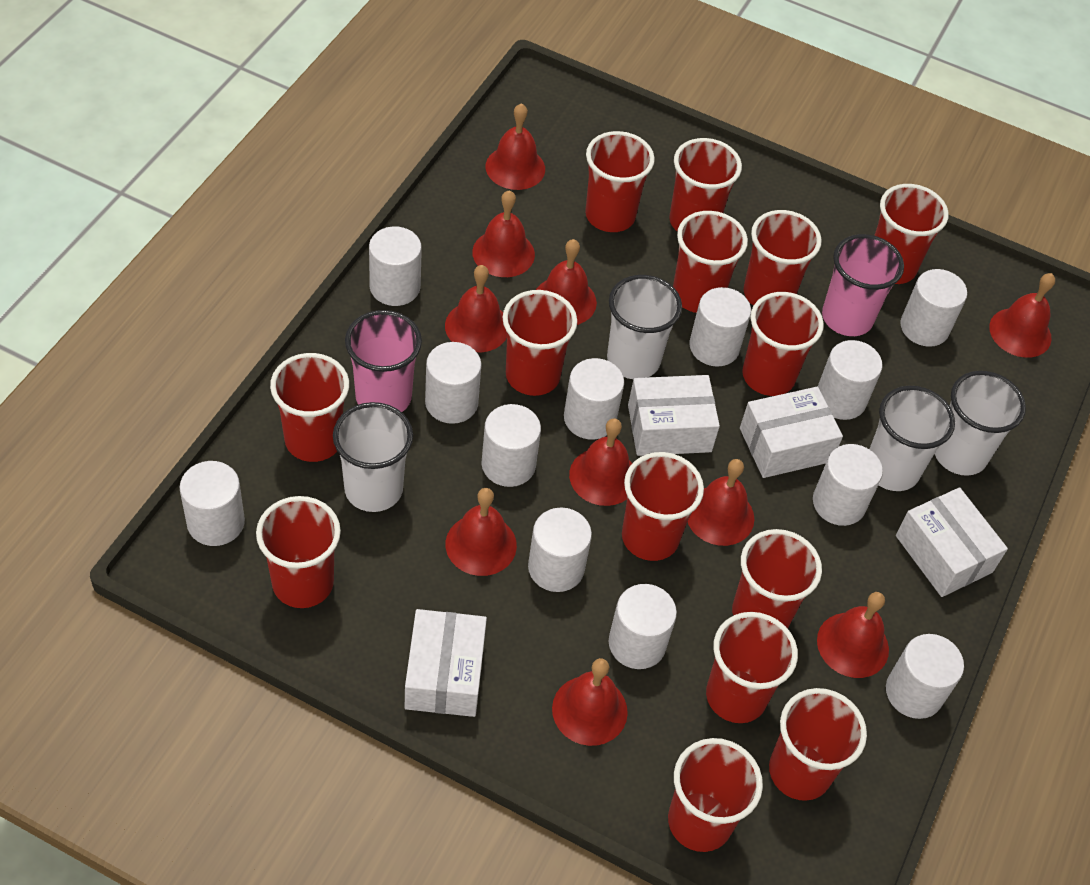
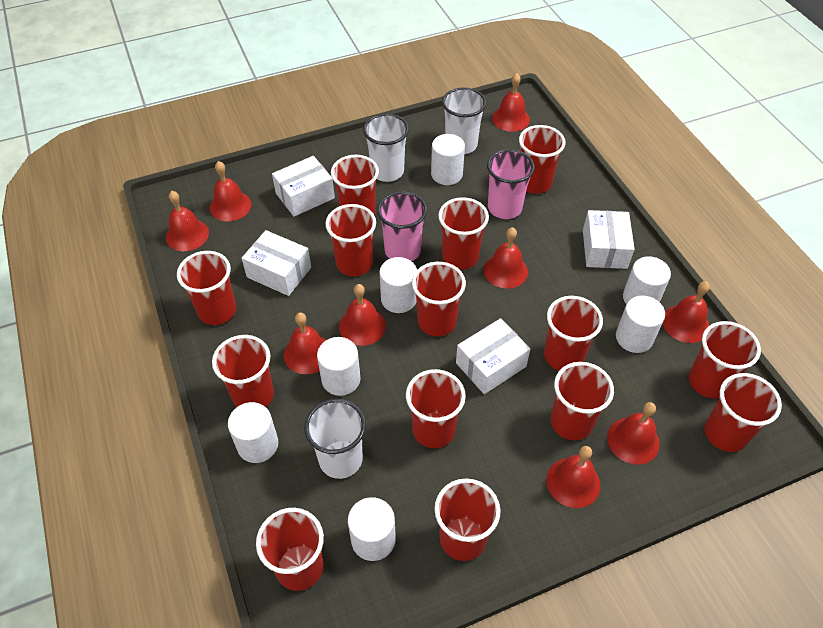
red bell: [445,265,507,352] [445,488,517,576] [472,190,535,277] [486,103,545,190] [536,239,597,325] [552,658,628,746] [569,418,632,506] [688,459,755,546] [817,592,889,678] [989,273,1055,358] = 10 -> [166,191,209,251] [210,161,251,221] [284,312,326,374] [339,284,386,346] [484,227,528,288] [492,73,530,132] [546,446,600,508] [607,402,660,465] [663,281,710,343] = 9
white cup: [333,402,413,512] [607,275,682,379] [869,386,955,491] [935,371,1026,476] = 4 -> [304,399,366,479] [363,114,409,182] [442,87,487,154] = 3
white cylinder: [180,461,245,546] [369,227,422,306] [425,342,482,424] [482,404,541,487] [528,508,592,592] [564,358,624,440] [609,584,677,669] [689,287,751,366] [813,444,883,526] [818,340,882,420] [886,634,964,719] [900,269,967,347] = 12 -> [228,402,278,463] [317,337,360,396] [348,497,396,561] [379,257,417,313] [431,134,465,185] [616,296,665,353] [623,256,671,304] = 7

